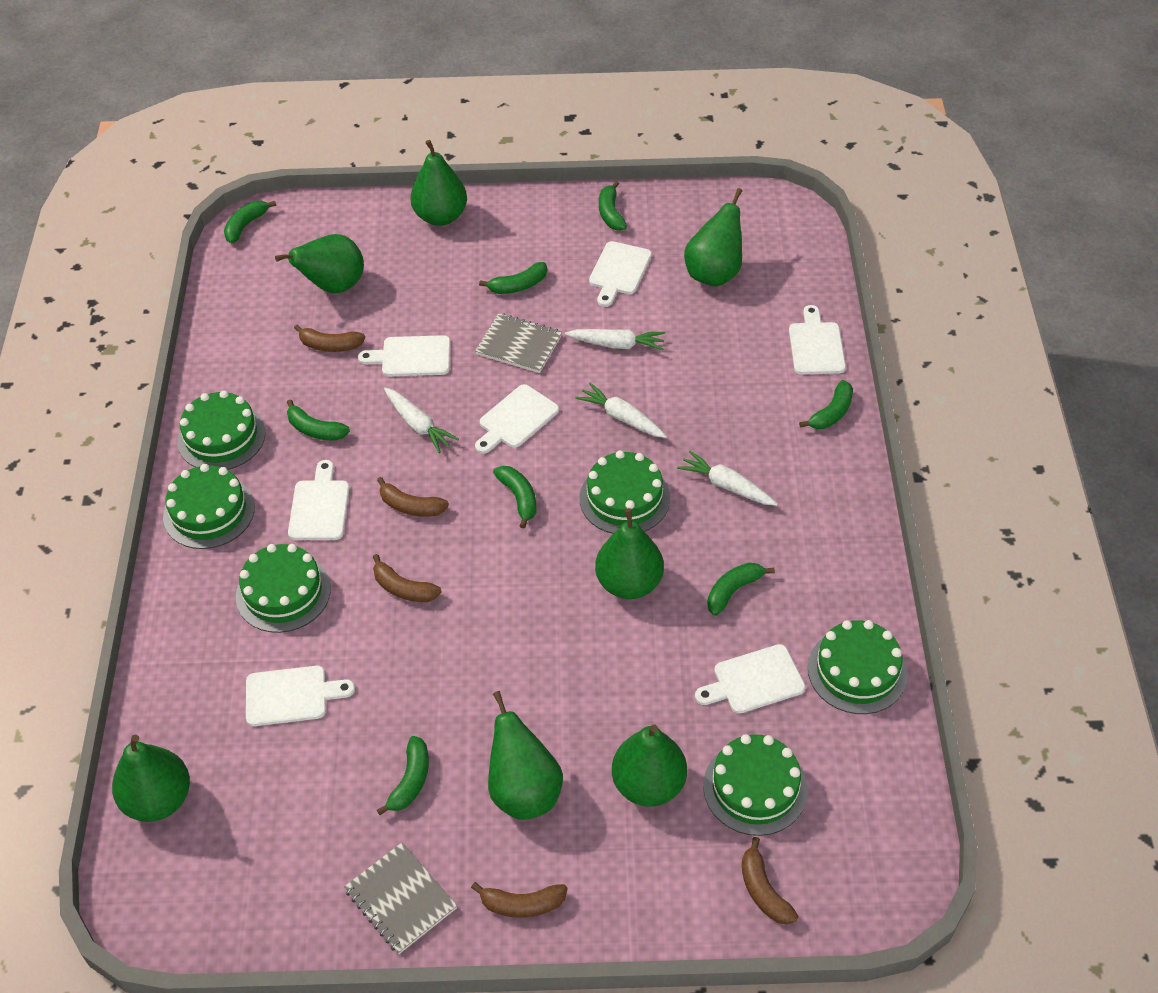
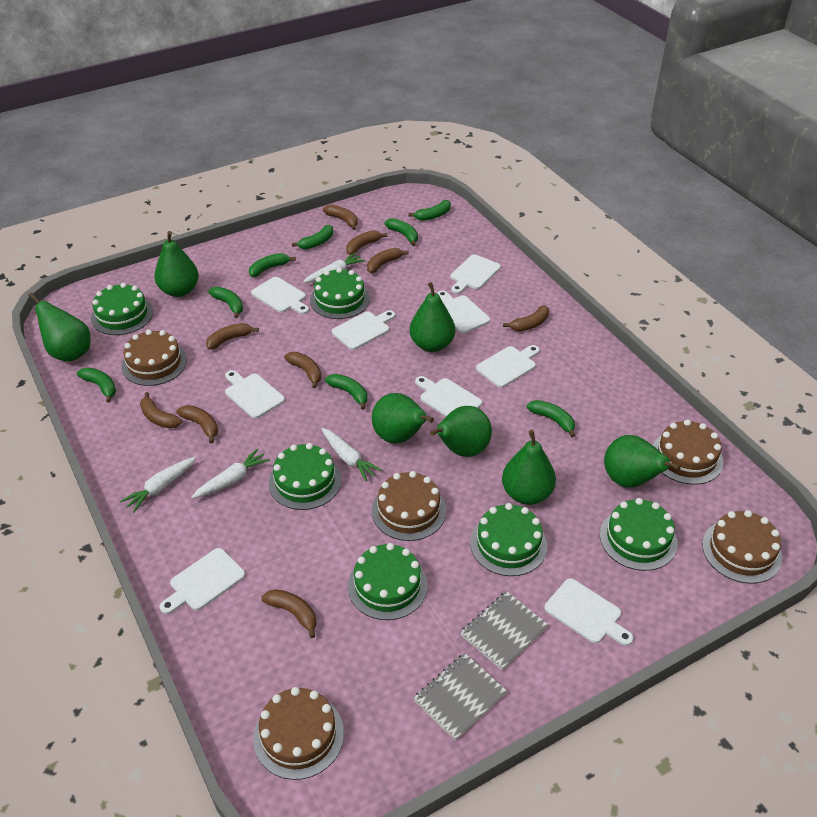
brown banana: [294,325,365,352] [373,554,441,602] [377,477,449,517] [471,882,568,918] [742,837,798,925] = 5 -> [140,392,182,428] [176,405,218,443] [206,323,259,349] [261,589,316,638] [284,352,321,388] [323,205,358,230] [346,230,387,255] [367,248,409,273] [503,305,549,331] = 9
brown cake: none = 0 -> [122,330,187,386] [253,687,344,780] [372,471,446,541] [653,420,723,485] [702,510,782,584] = 5
white cutting board: [246,666,355,726] [288,460,349,540] [358,335,450,376] [475,384,559,454] [589,241,652,307] [695,644,806,714] [789,305,846,374] = 7 -> [160,548,245,614] [225,370,285,419] [251,277,309,314] [332,310,395,350] [415,376,482,417] [437,290,490,334] [450,254,501,294] [476,345,540,388] [544,578,633,646] = 9

